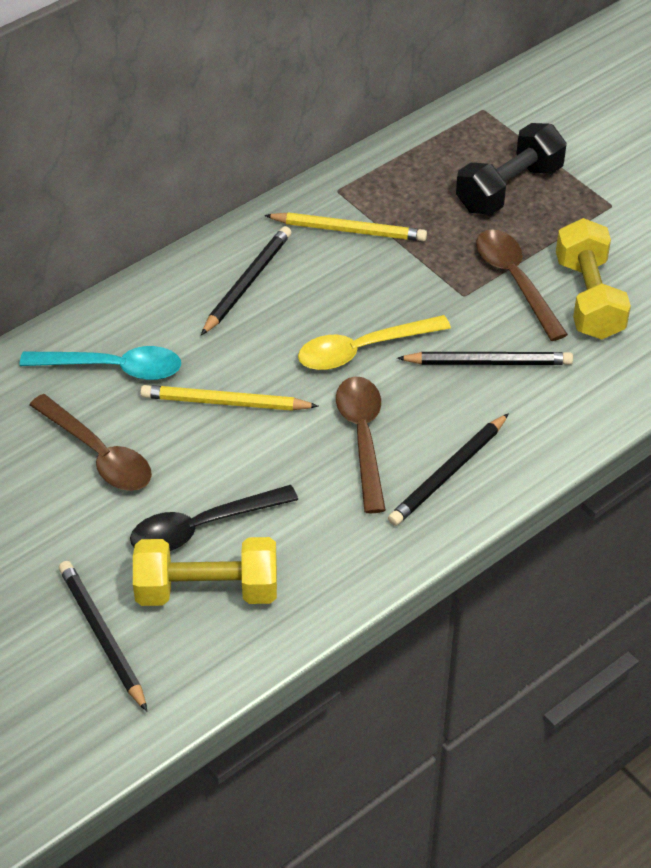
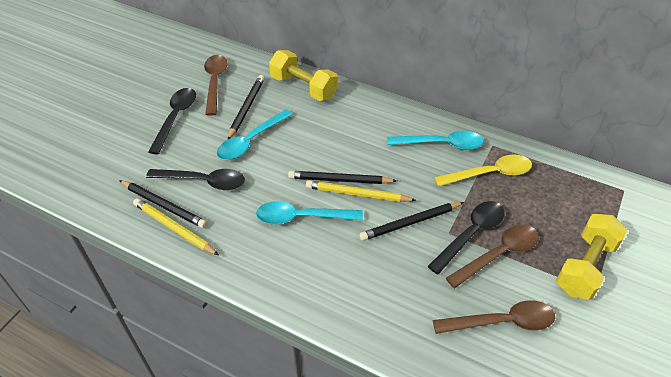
black dumbbell: [456,123,567,215] = 1 -> none = 0
black spoon: [130,485,298,551] = 1 -> [146,169,245,190] [148,88,196,155] [428,201,505,275] = 3
turquoise spoon: [19,346,181,380] = 1 -> [217,109,293,160] [256,201,363,224] [387,131,484,150] = 3

